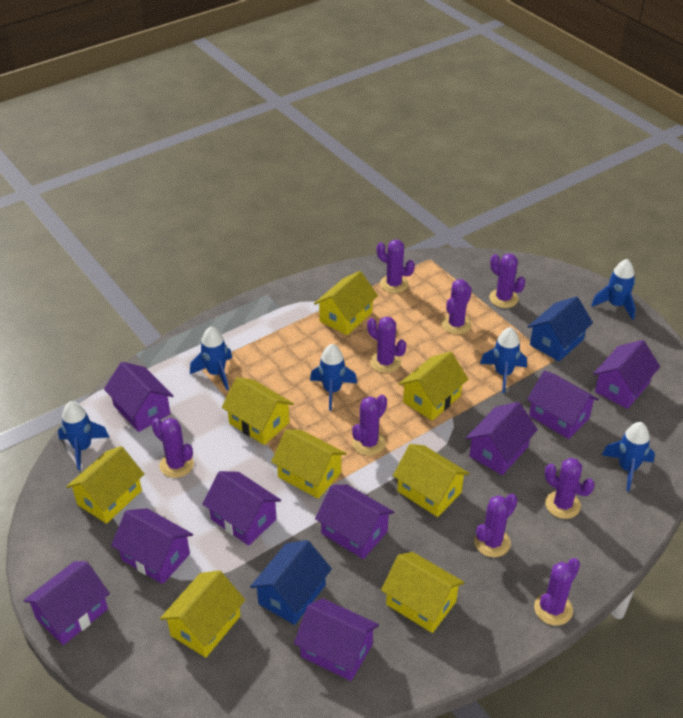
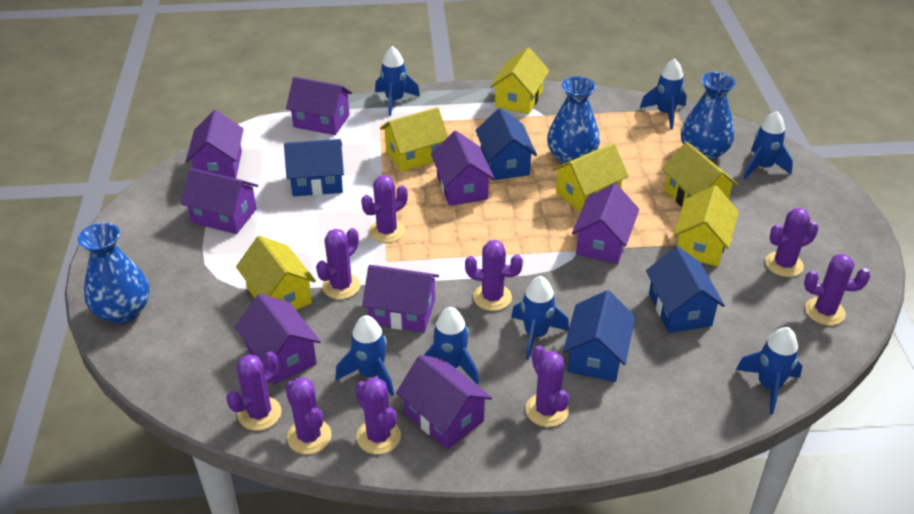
blue house: [250,540,332,625] [527,296,593,361] = 2 -> [284,139,344,197] [476,108,537,180] [563,290,635,382] [646,246,725,333] = 4
blue rocket: [58,401,109,470] [190,327,232,390] [310,344,357,411] [480,327,527,393] [591,259,635,320] [602,422,655,492] = 6 -> [335,315,394,396] [375,46,420,116] [424,307,479,384] [511,276,569,360] [640,59,687,129] [736,327,802,415] [743,111,793,179] = 7
blue vase: none = 0 -> [78,223,150,324] [547,76,600,164] [681,72,736,161] = 3
purple house: [23,561,110,645] [104,362,173,432] [111,508,193,584] [202,471,281,546] [294,598,379,681] [315,485,394,559] [466,402,538,475] [527,370,599,439] [593,340,660,409] = 9 -> [181,168,258,234] [186,110,244,178] [235,294,321,385] [286,77,352,135] [362,265,439,333] [396,355,492,450] [431,131,495,206] [572,183,639,264] = 8
yellow house: [66,446,144,524] [160,570,245,658] [222,377,294,445] [271,429,347,499] [314,271,378,335] [381,552,465,633] [393,444,469,517] [399,352,468,421] = 8 -> [236,236,316,310] [380,107,448,172] [490,47,549,114] [552,143,629,212] [662,142,738,207] [673,185,739,266] = 6

